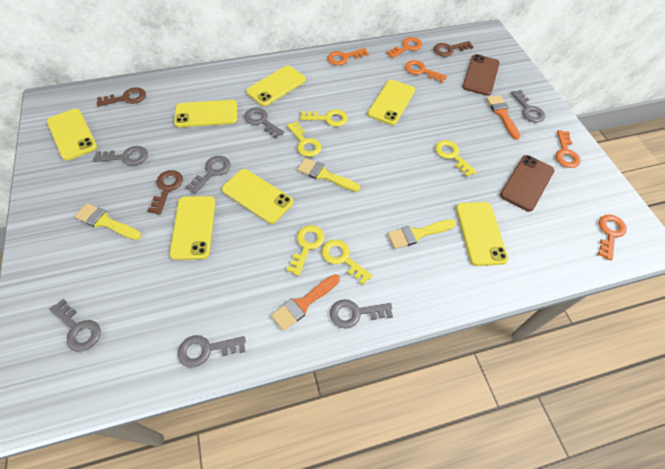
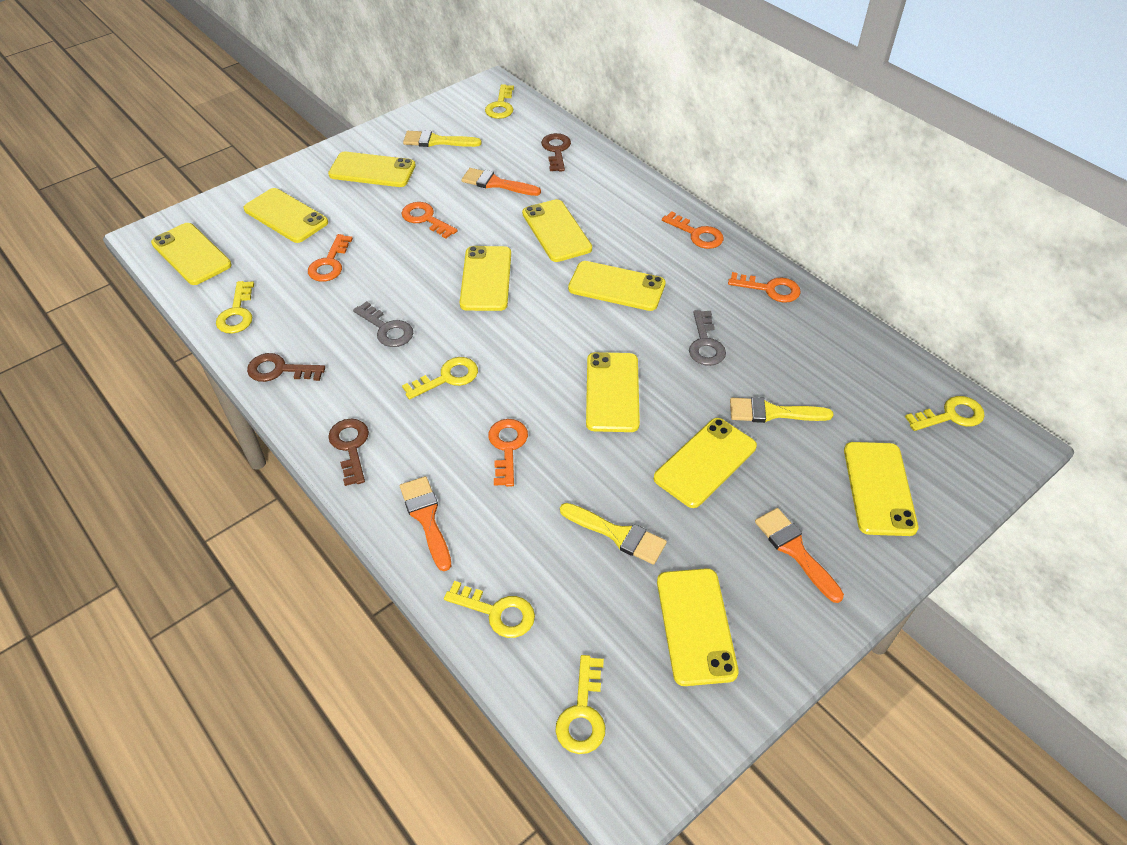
brown phone: [462,54,500,96] [500,155,555,212] = 2 -> none = 0
grey key: [50,299,101,351] [93,146,148,165] [178,335,246,368] [185,156,231,194] [244,108,284,139] [330,299,393,329] [511,90,545,122] = 7 -> [353,301,413,347] [689,310,726,366] = 2
orange brush: [271,274,340,331] [486,95,520,140] = 2 -> [400,476,451,571] [462,168,541,196] [755,508,844,603] = 3
yellow key: [287,121,322,157] [287,225,325,276] [300,109,348,127] [322,239,373,285] [435,140,477,177] = 5 -> [216,281,254,334] [402,357,478,400] [444,581,535,638] [485,84,514,119] [555,655,605,754] [905,396,985,431] = 6
yellow phone: [47,109,97,161] [170,196,216,260] [174,100,238,127] [222,169,294,224] [246,66,306,106] [368,80,415,125] [456,202,509,266] = 7 -> [151,223,232,285] [243,188,328,243] [328,152,416,187] [460,246,511,311] [522,199,592,262] [568,261,666,311] [586,352,640,432] [654,418,757,508] [657,568,739,686] [844,442,918,536] = 10

